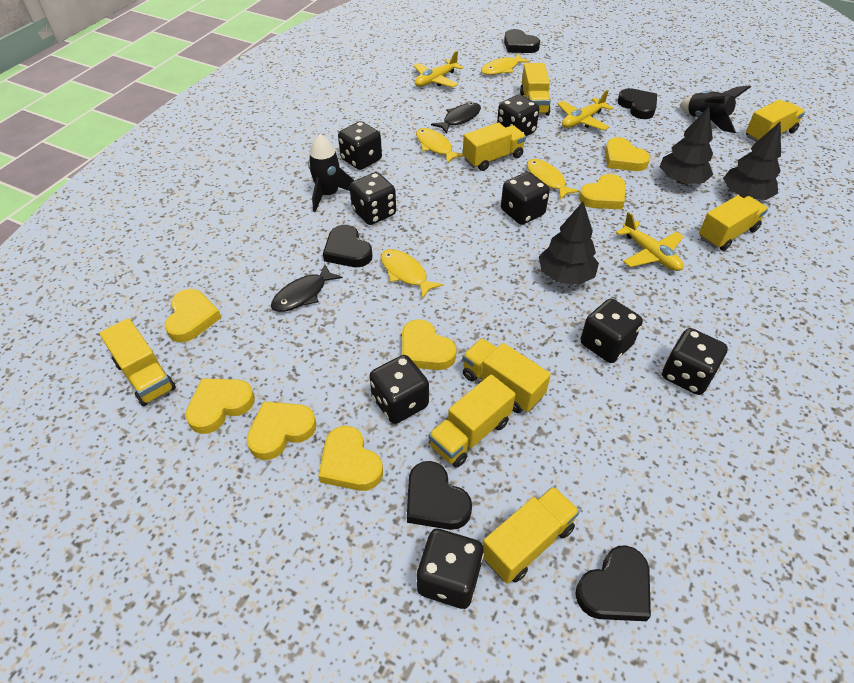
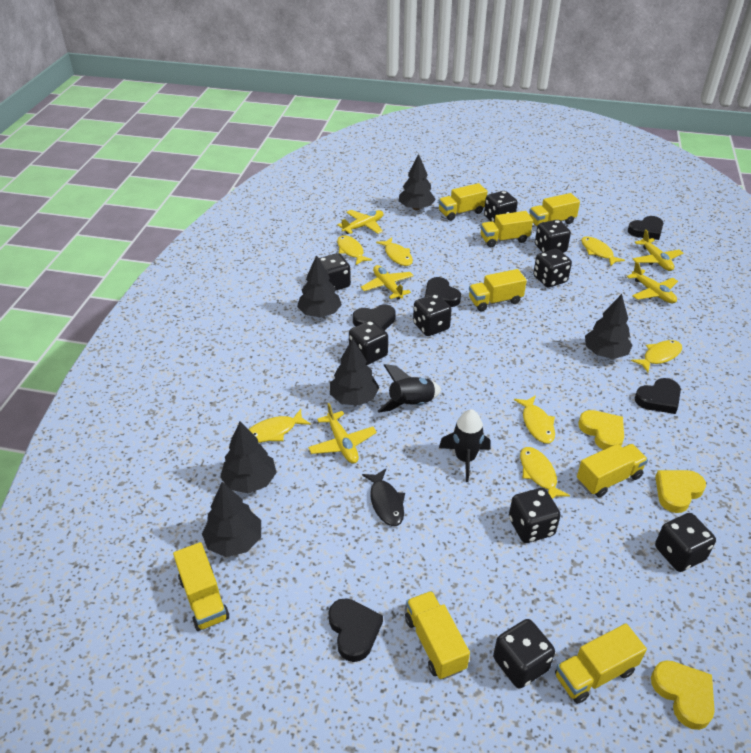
black dice: [338,121,382,170] [350,172,396,225] [369,355,429,424] [416,529,484,609] [497,94,539,136] [501,172,550,225] [580,299,643,363] [662,328,728,395] = 8 -> [319,253,351,291] [349,320,388,365] [413,294,452,336] [484,191,518,222] [493,619,555,688] [509,488,561,543] [533,249,572,288] [535,220,571,253] [655,513,716,572] = 9
black fish: [271,264,343,312] [431,103,481,133] = 2 -> [362,469,405,526] = 1
black tree: [539,202,599,285] [660,107,713,184] [723,121,781,200] = 3 -> [202,482,261,557] [220,421,277,493] [297,255,342,317] [330,338,379,406] [399,154,436,210] [585,294,633,359] = 6
yellow fish: [381,249,443,299] [416,128,463,164] [481,54,530,75] [527,159,580,200] = 4 -> [249,409,311,443] [337,235,372,265] [376,238,413,266] [514,395,555,444] [520,447,570,499] [581,236,625,266] [631,340,682,372] = 7
yellow heart: [165,289,222,342] [185,378,255,434] [247,401,316,460] [318,426,383,491] [402,319,457,370] [579,174,625,209] [605,137,650,171] = 7 -> [578,410,624,450] [651,660,715,730] [655,470,706,513] = 3
yellow plane: [413,51,464,88] [558,90,613,130] [615,212,684,271] = 3 -> [308,403,377,464] [338,210,383,234] [361,265,414,299] [627,262,678,303] [633,229,683,271] = 5

